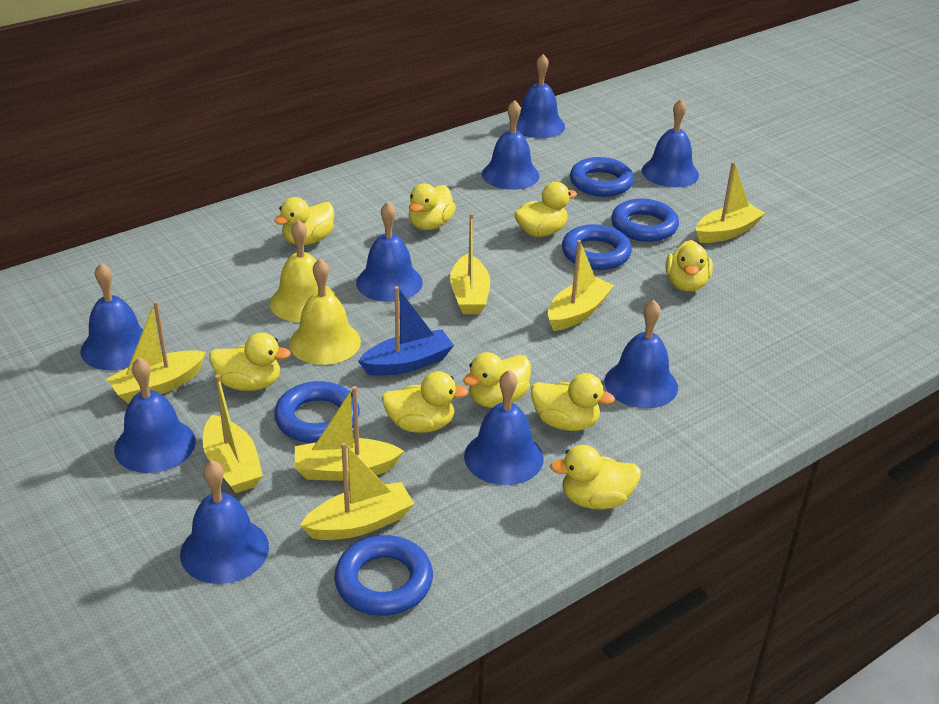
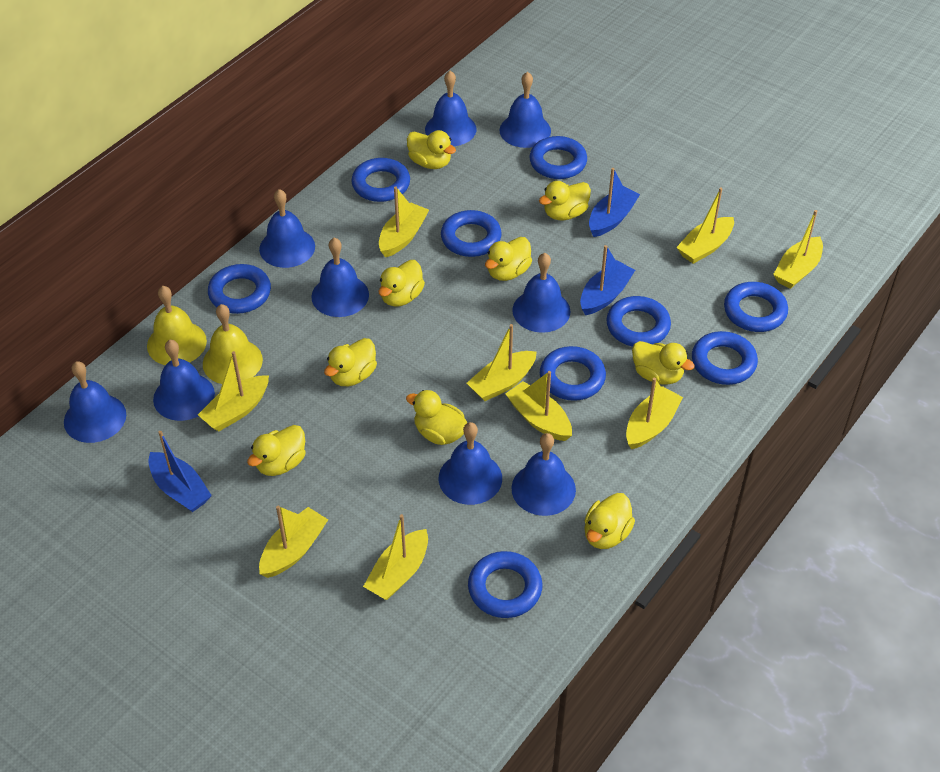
blue boat: [358,286,454,376] = 1 -> [148,431,212,512] [580,245,635,315] [589,168,640,237] = 3
blue ring: [274,381,360,443] [334,535,433,616] [562,224,632,270] [570,157,634,197] [611,198,679,242] = 5 -> [208,264,271,314] [351,158,410,202] [441,210,502,257] [468,551,542,618] [529,136,587,179] [540,346,606,401] [606,296,671,347] [692,331,758,385] [724,282,788,332] = 9
yellow boat: [106,301,206,404] [203,375,263,493] [295,386,404,481] [300,442,414,540] [450,213,490,314] [548,240,614,331] [696,162,765,243] = 7 -> [198,351,269,431] [259,506,328,578] [363,514,428,600] [379,187,429,257] [467,324,537,401] [505,371,572,441] [626,378,683,449] [676,188,734,264] [773,210,823,289] = 9

